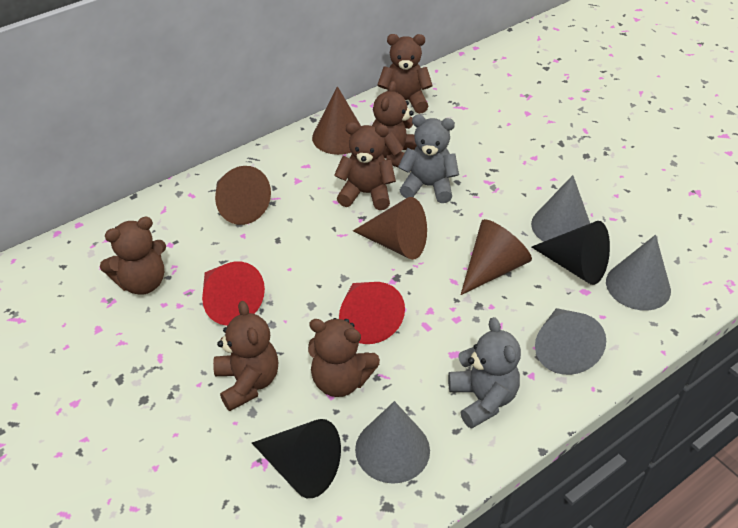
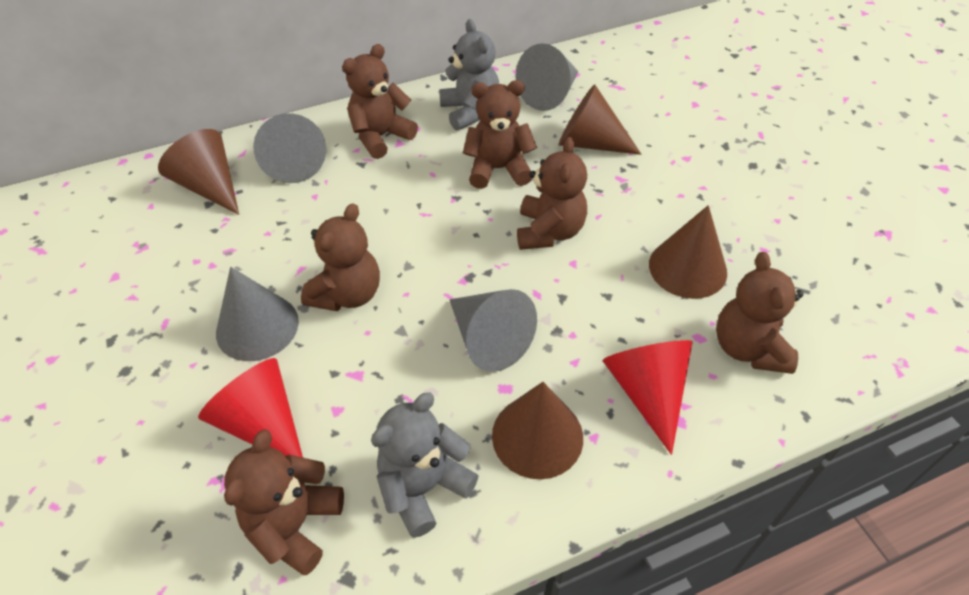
black cone: [252,419,341,498] [532,221,610,285] = 2 -> none = 0

